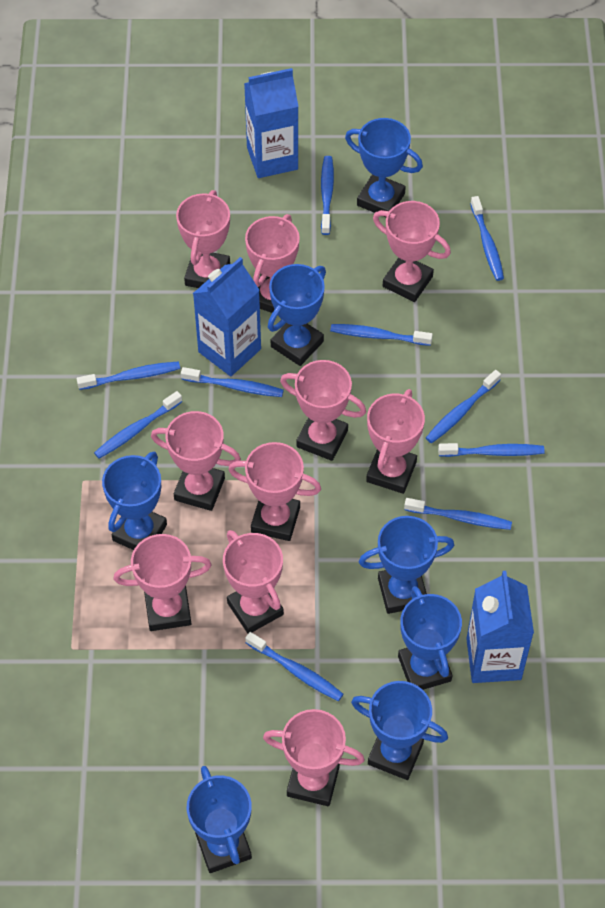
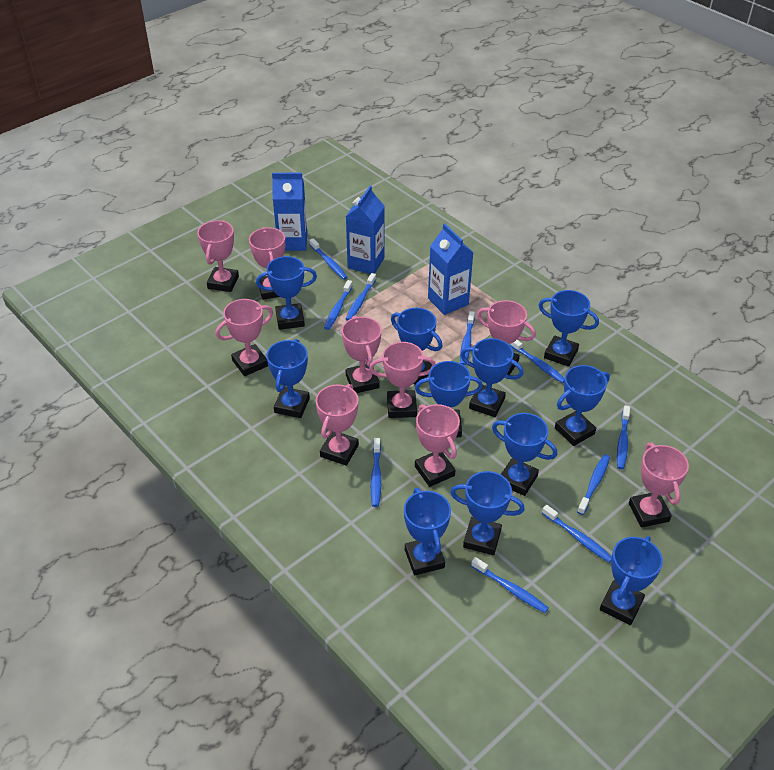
blue trophy: [102,452,167,550] [187,766,252,873] [268,264,326,366] [345,118,423,217] [351,681,448,780] [359,516,454,614] [398,586,462,690] = 7 -> [256,256,317,330] [267,339,310,418] [391,308,442,385] [404,488,451,576] [415,361,483,437] [450,471,525,555] [460,338,523,417] [492,413,557,496] [539,290,599,367] [555,365,610,446] [600,536,663,625] = 11
pink trophy: [113,534,212,631] [151,411,241,511] [176,190,230,288] [223,530,284,634] [228,442,321,541] [245,214,300,313] [263,709,365,806] [280,360,366,461] [366,389,425,494] [373,201,451,302] = 10 -> [197,220,239,292] [215,299,273,376] [249,227,285,300] [316,384,359,466] [342,316,381,393] [369,342,436,418] [415,404,460,487] [477,300,536,375] [629,443,689,528] = 9

